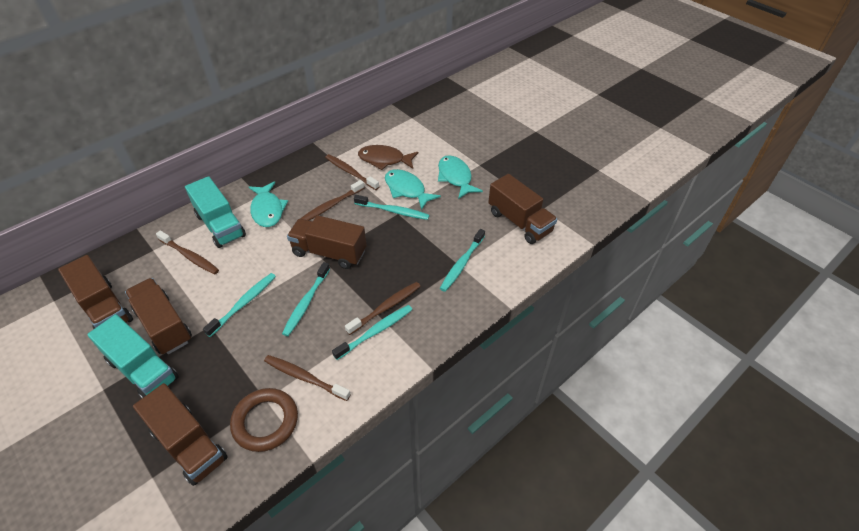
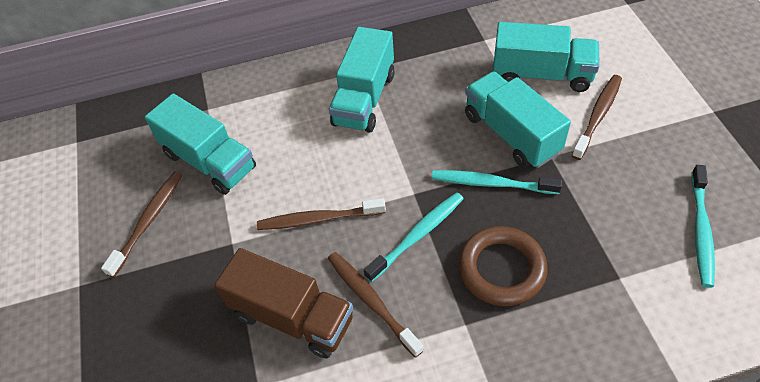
brown fish: [358,145,418,170] = 1 -> none = 0
brown toothbrush: [156,230,219,275] [264,355,351,401] [300,180,364,220] [325,154,379,190] [345,282,421,335] = 5 -> [101,172,182,277] [257,198,386,230] [328,252,424,358] [572,75,622,160] = 4
brown truck: [58,255,133,329] [125,278,192,354] [133,383,228,486] [287,215,367,269] [488,174,557,244] = 5 -> [214,248,353,359] = 1
turquoise fish: [249,181,288,227] [385,169,441,210] [438,155,483,199] = 3 -> none = 0
turquoise toothbrush: [203,273,276,337] [282,262,330,336] [332,305,412,360] [354,195,430,220] [440,229,485,292] = 5 -> [364,192,464,282] [432,170,562,194] [691,165,715,287] = 3
turquoise truck: [87,314,179,398] [185,176,246,248] = 2 -> [145,94,256,195] [329,27,395,133] [465,71,571,168] [493,22,600,92] = 4

